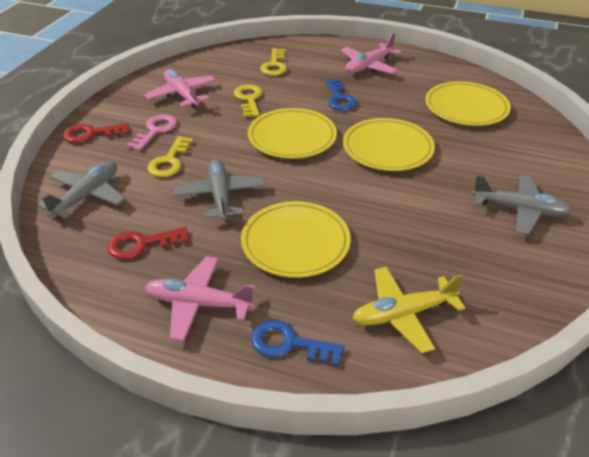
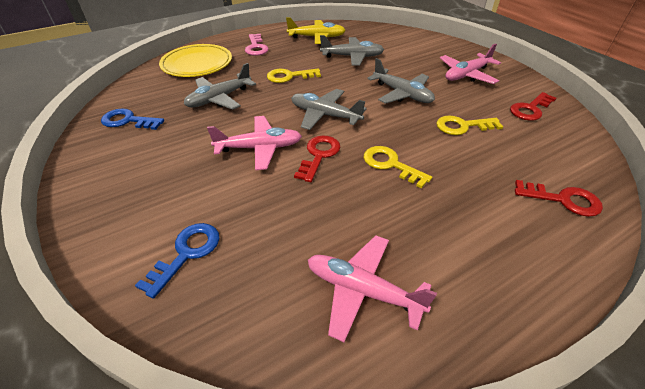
grey plane: [38,161,125,219] [173,159,265,220] [472,174,573,235] = 3 -> [184,63,256,110] [291,89,367,130] [320,35,384,66] [367,58,435,104] = 4
red key: [63,123,129,143] [107,227,189,259] = 2 -> [294,135,340,182] [510,92,556,121] [515,180,603,217] = 3
yellow plate: [241,201,351,278] [248,108,337,159] [343,118,435,171] [425,81,511,126] = 4 -> [159,44,232,77] = 1

